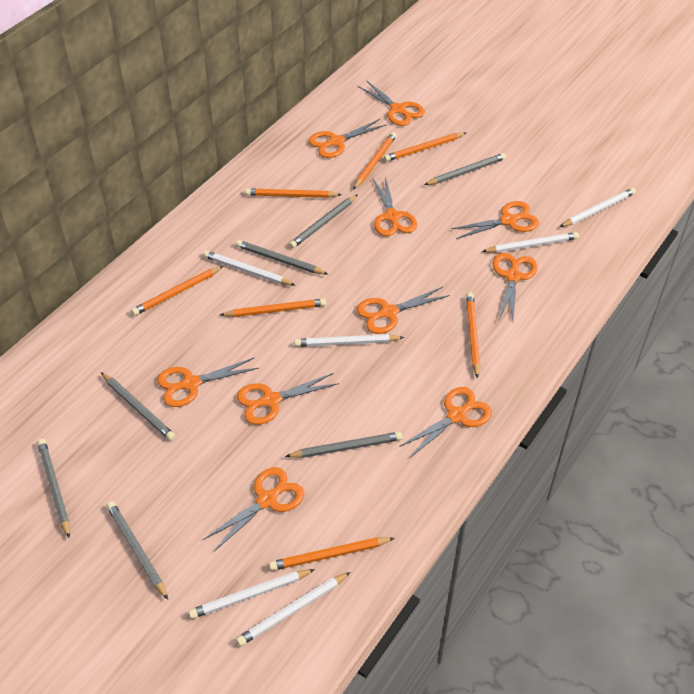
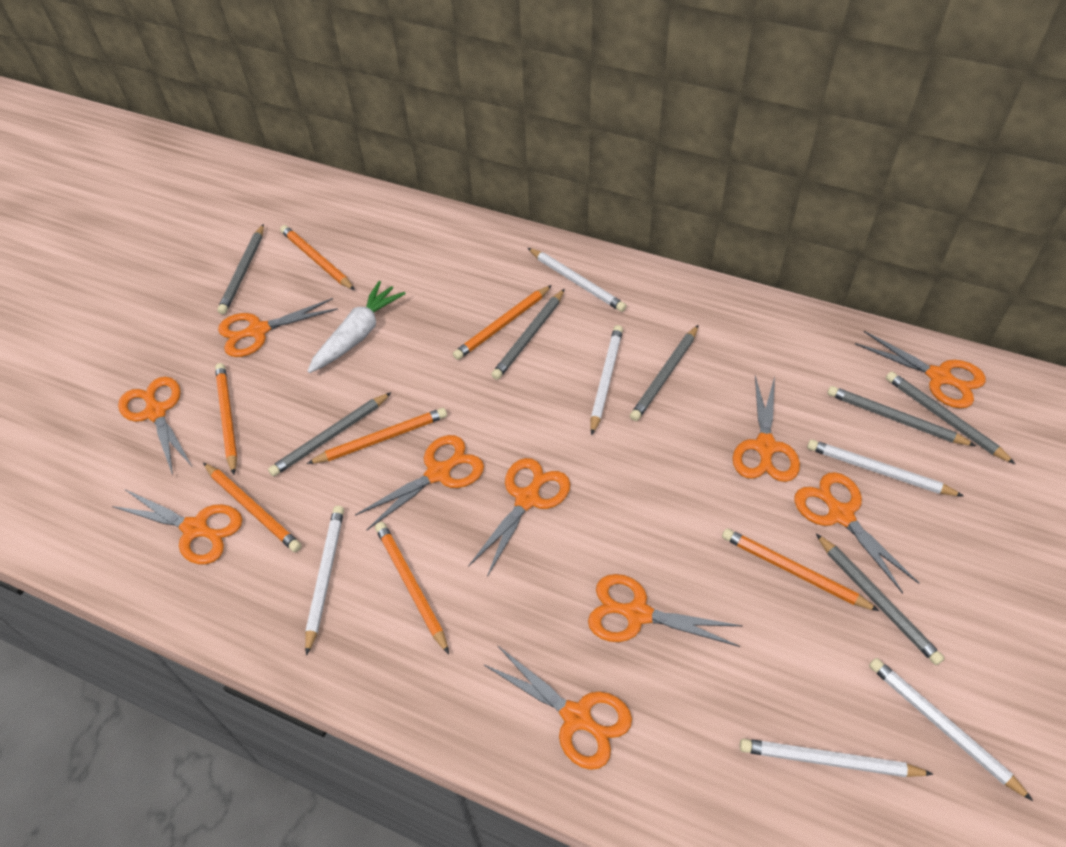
white carrot: none = 0 -> [308,281,406,373] = 1

